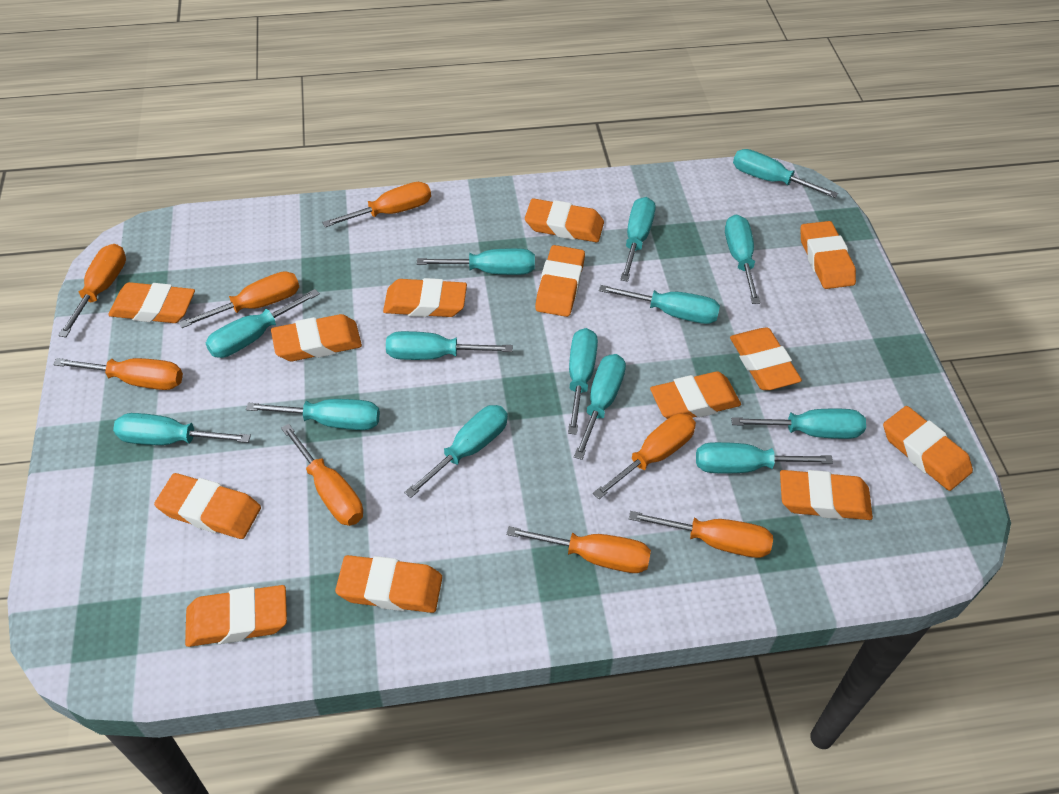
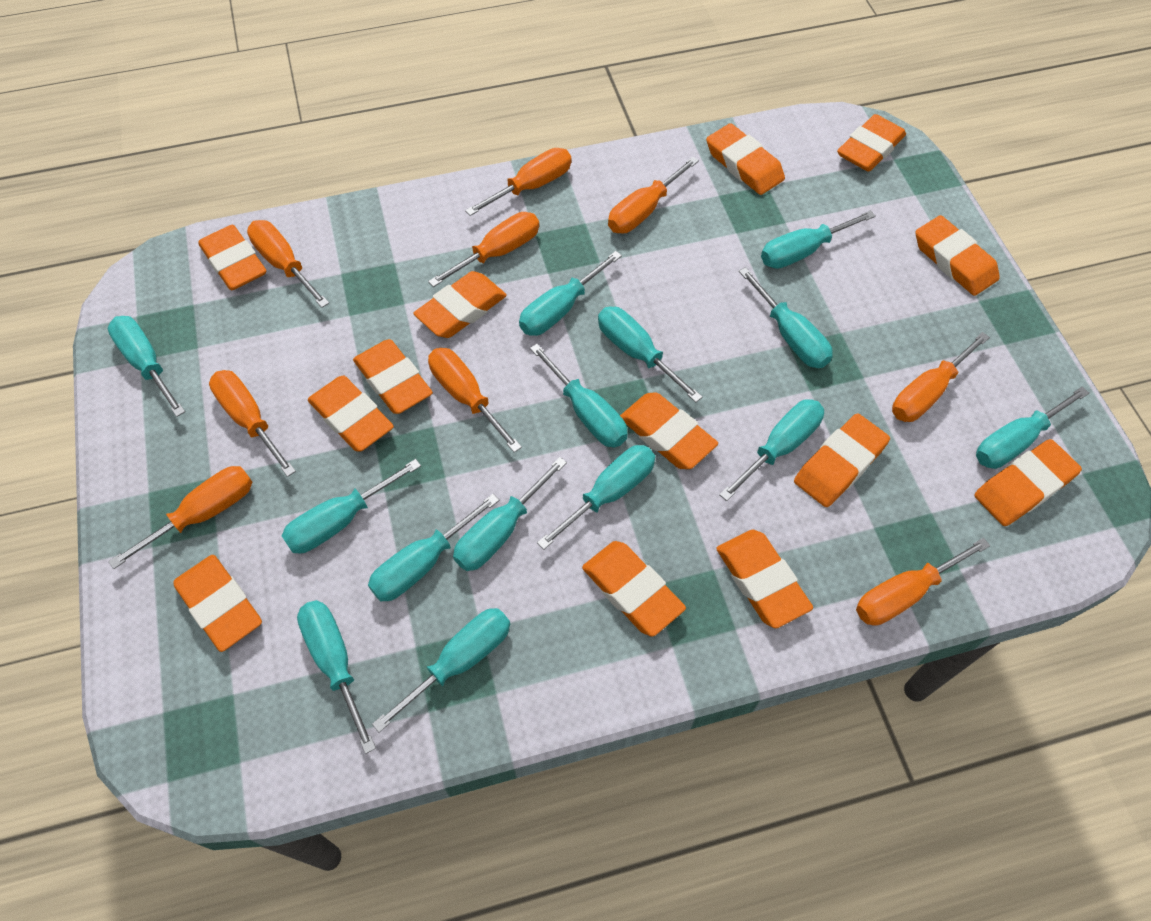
orange screwdriver: [53,358,183,390] [58,244,126,337] [179,271,299,328] [281,424,363,526] [322,182,431,227] [506,526,651,573] [593,413,696,499] [629,511,773,558] = 8 -> [108,466,252,569] [209,370,296,477] [247,220,329,308] [428,212,539,287] [428,348,522,452] [465,148,571,216] [608,157,699,234] [856,538,990,626] [892,332,990,422] = 9

